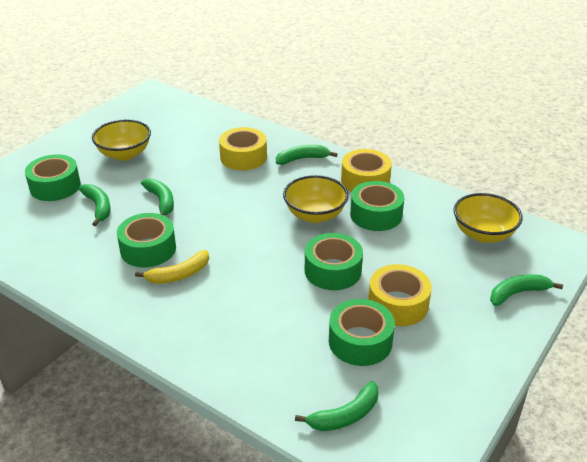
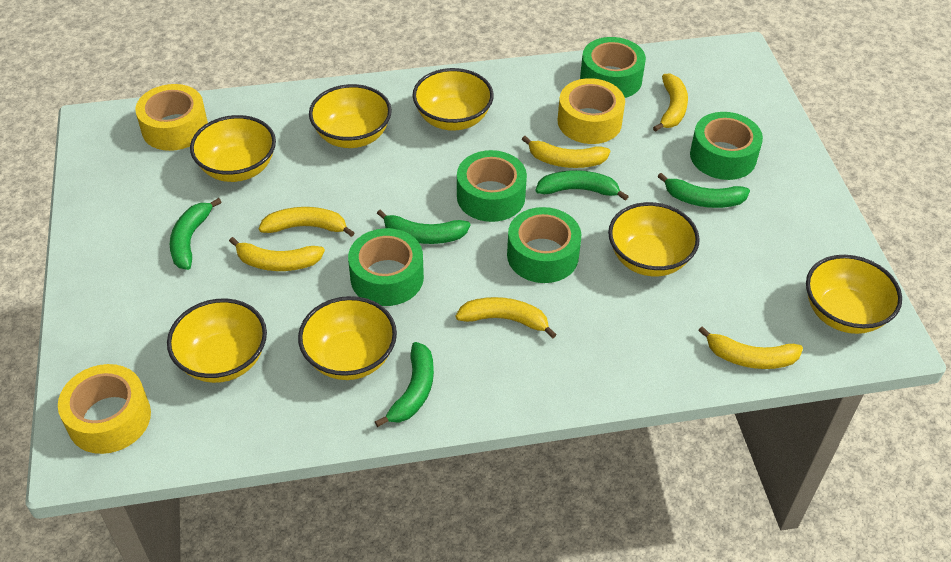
yellow banana: [135,250,209,284] = 1 -> [229,237,325,271] [259,207,355,237] [456,297,557,338] [522,136,610,168] [653,74,688,132] [698,326,803,369] = 6
yellow bowl: [92,119,151,161] [283,175,349,223] [453,193,523,243] = 3 -> [167,298,267,383] [190,115,276,182] [298,296,397,380] [309,84,392,148] [413,68,494,131] [608,202,700,276] [806,255,902,334] = 7

